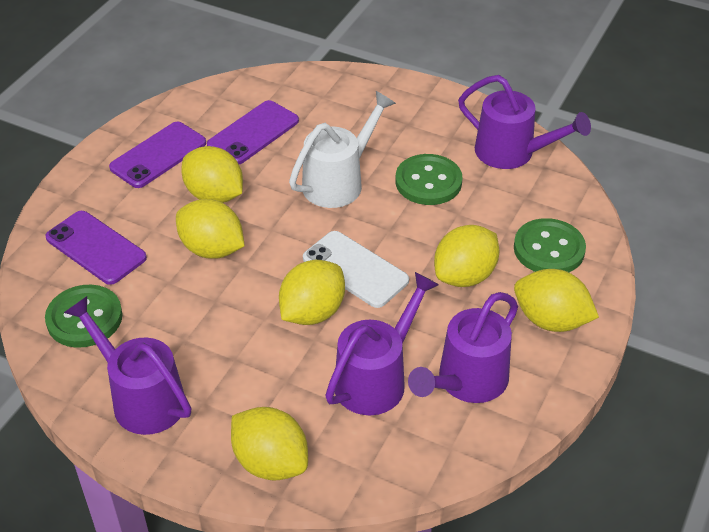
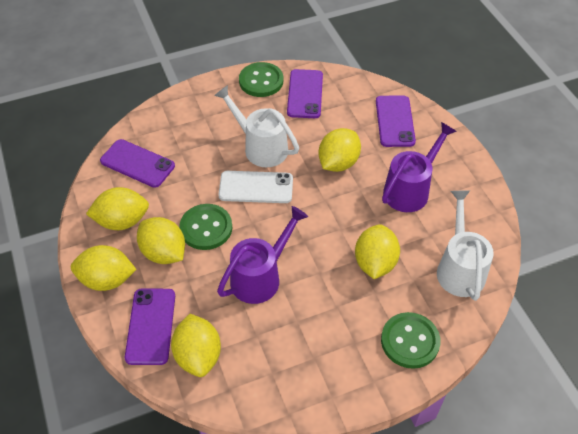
purple phone: [45,211,147,285] [109,122,206,188] [207,100,299,164] = 3 -> [100,139,175,188] [125,289,175,365] [287,69,323,118] [376,96,416,147] = 4
purple watering can: [64,296,191,435] [325,272,439,415] [408,292,518,403] [458,75,591,169] = 4 -> [217,206,308,304] [382,122,457,212] = 2
white watering can: [289,91,396,208] = 1 -> [214,85,299,167] [437,190,494,301] = 2

